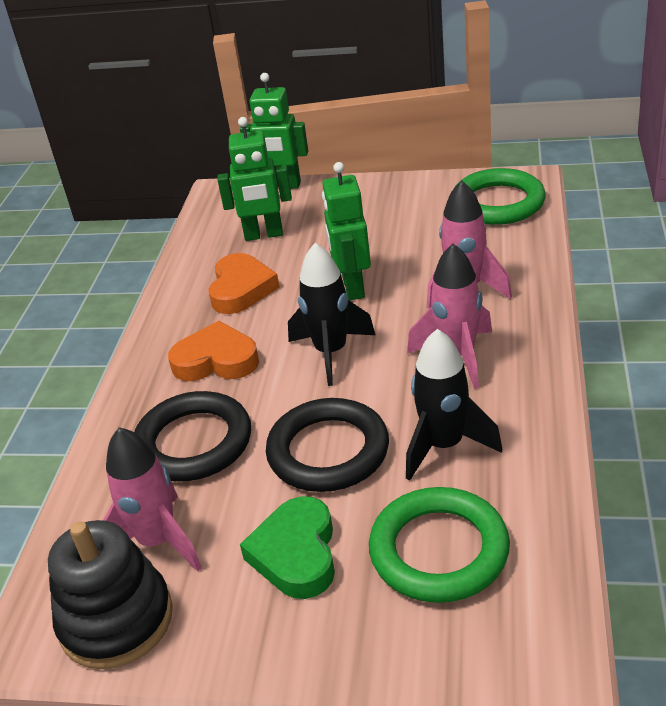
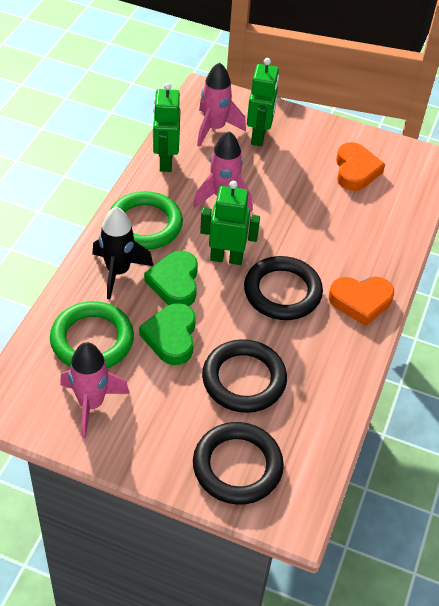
black ring: [134,391,251,481] [266,398,389,492] = 2 -> [193,422,284,505] [202,339,287,413] [244,256,323,320] = 3
black rocket: [288,243,375,386] [406,329,502,481] = 2 -> [92,207,153,299] = 1
black stacking toy: [48,520,173,669] = 1 -> none = 0
green heart: [240,496,335,599] = 1 -> [139,303,196,365] [144,251,198,306] = 2

